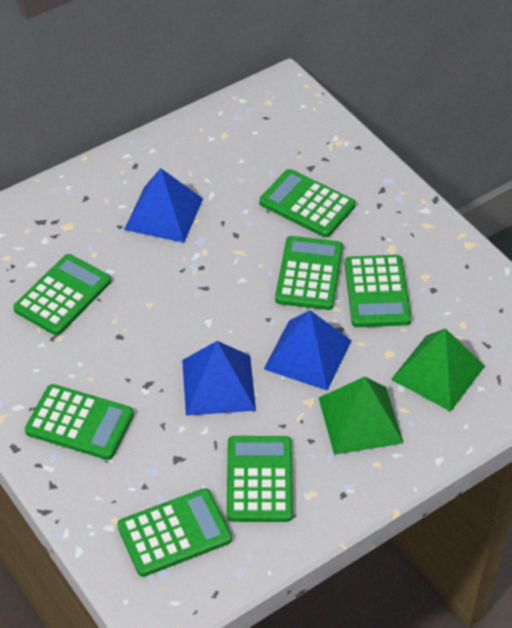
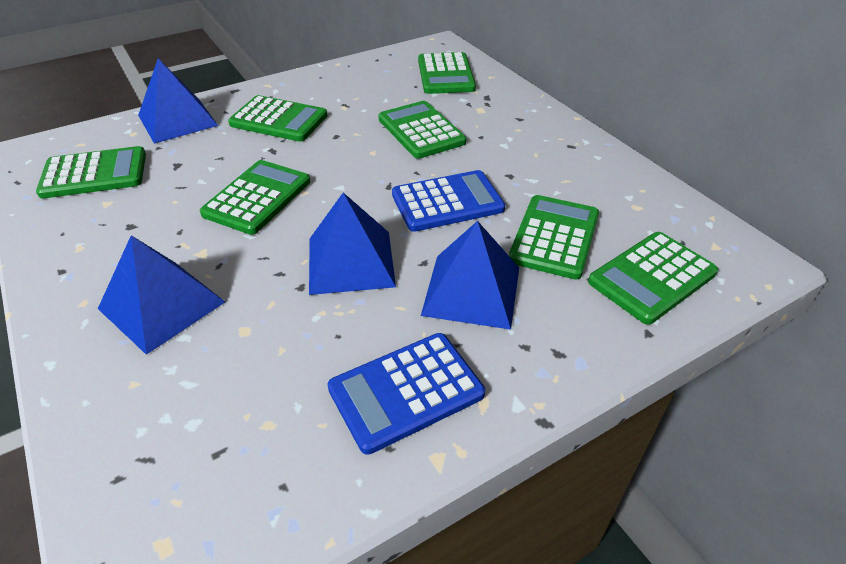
blue calculator: none = 0 -> [327,333,485,455] [392,170,505,232] = 2
blue pyramid: [124,168,203,243] [182,341,256,416] [264,310,352,391] = 3 -> [98,235,225,355] [138,58,218,144] [309,193,396,295] [421,221,519,330] = 4
green pyramid: [319,377,403,455] [391,328,485,412] = 2 -> none = 0

